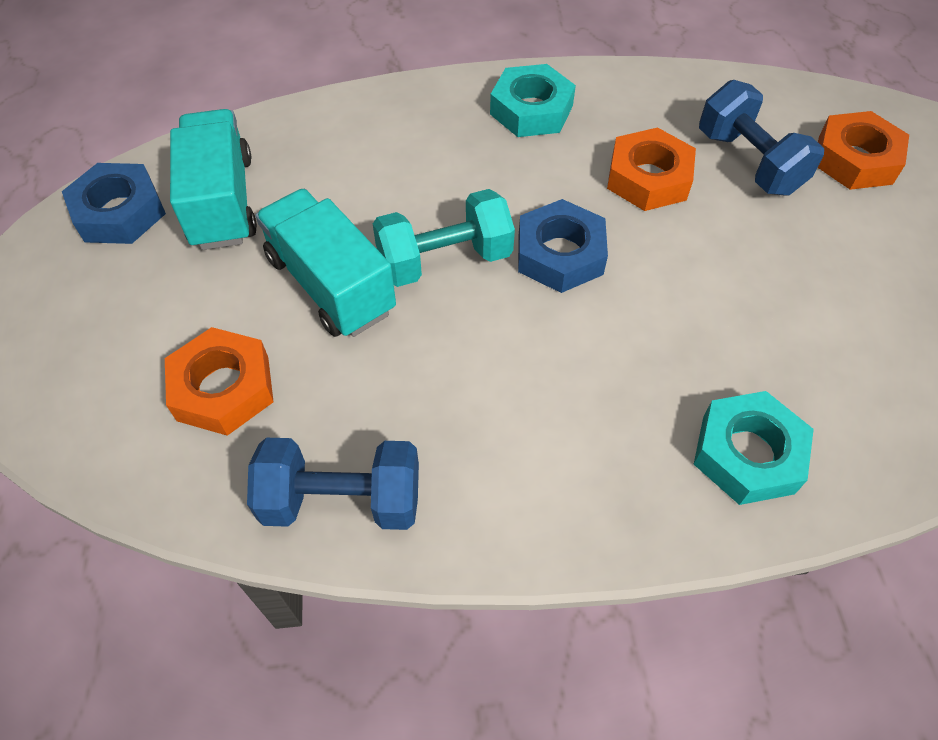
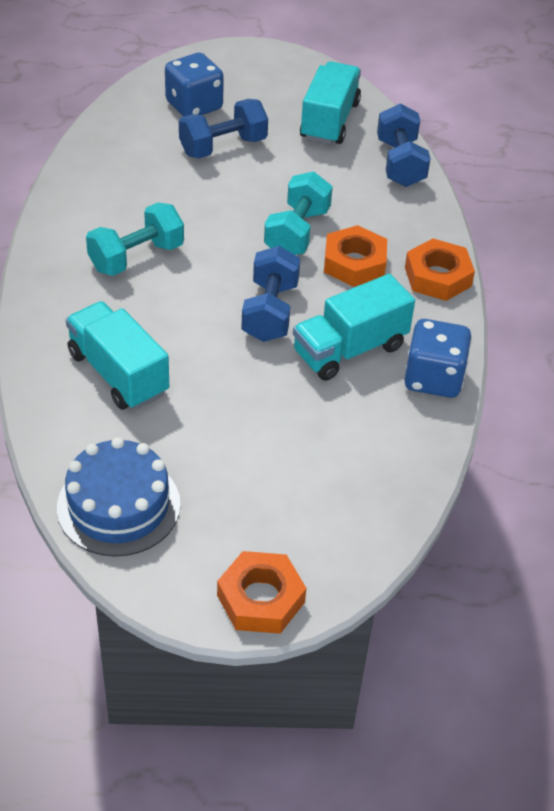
blue cake: none = 0 -> [57,437,180,557] = 1
blue dice: none = 0 -> [165,52,224,117] [404,319,472,398] = 2
blue dumbbell: [247,438,419,530] [699,80,824,195] = 2 -> [179,99,268,158] [241,246,300,342] [377,104,430,187] = 3
blue nut: [62,163,166,244] [518,199,608,293] = 2 -> none = 0
turquoise dumbbell: [373,189,515,287] = 1 -> [86,202,184,276] [264,171,333,255] = 2
turquoise nut: [490,64,576,137] [694,391,814,505] = 2 -> none = 0
turquoise truck: [170,109,257,250] [255,189,396,337] = 2 -> [66,301,169,410] [293,274,415,381] [300,61,361,145] = 3

